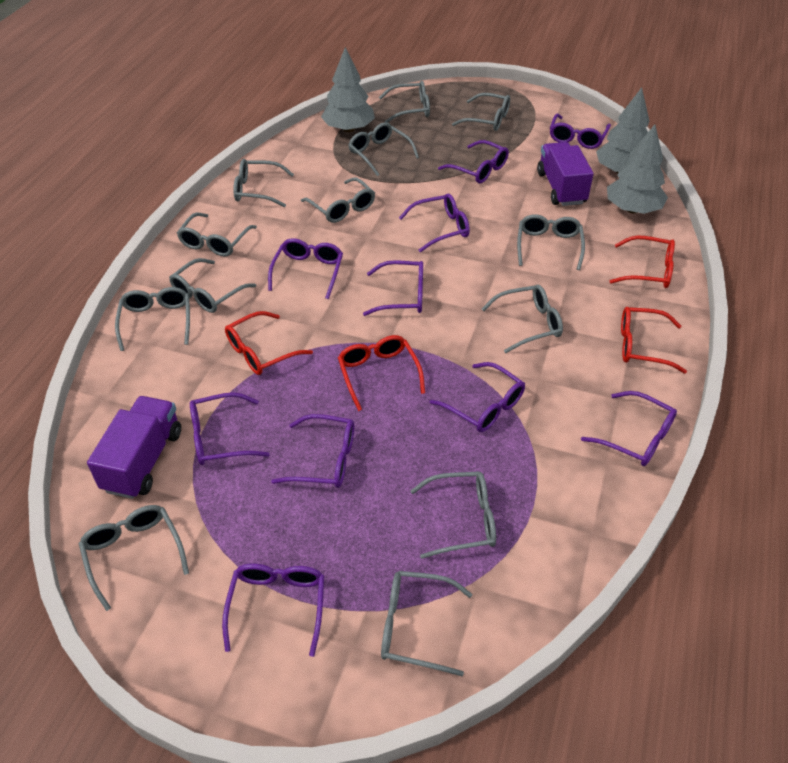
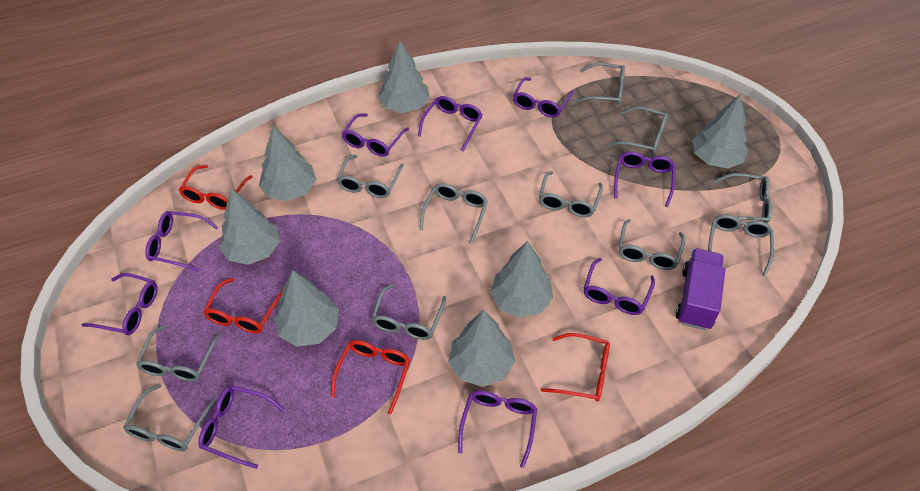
grey glasses: [79,505,189,611] [115,287,190,351] [169,258,256,313] [177,213,257,257] [233,159,294,207] [301,177,375,223] [348,122,419,176] [379,81,430,123] [381,571,472,676] [410,471,496,559] [452,93,510,131] [482,285,563,353] [517,214,585,270] = 13 -> [123,384,216,451] [136,324,221,381] [337,155,404,198] [371,284,446,340] [420,183,488,244] [539,171,603,217] [575,63,625,105] [609,106,668,154] [619,219,685,270] [708,215,774,277] [714,173,772,224] = 11
grey tree: [321,47,375,132] [596,87,649,174] [607,125,668,214] = 3 -> [219,188,280,265] [259,126,316,201] [274,270,339,347] [378,41,430,113] [448,310,515,387] [490,241,553,318] [693,94,748,168] = 7
purple glasses: [190,392,270,465] [222,563,324,657] [268,238,343,299] [271,414,354,488] [363,260,423,316] [399,193,470,252] [430,362,525,432] [438,140,509,183] [550,114,611,149] [581,391,677,466] = 10 -> [82,273,157,335] [145,211,219,272] [198,386,285,469] [342,113,409,157] [418,96,483,151] [458,391,537,468] [513,77,573,118] [583,258,655,315] [614,151,675,207] = 9
purple truck: [87,396,181,499] [537,142,593,206] = 2 -> [676,248,725,330] = 1

